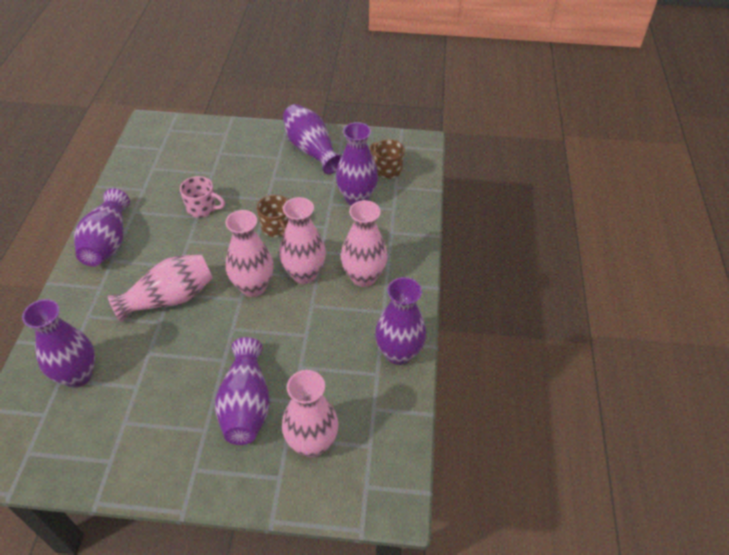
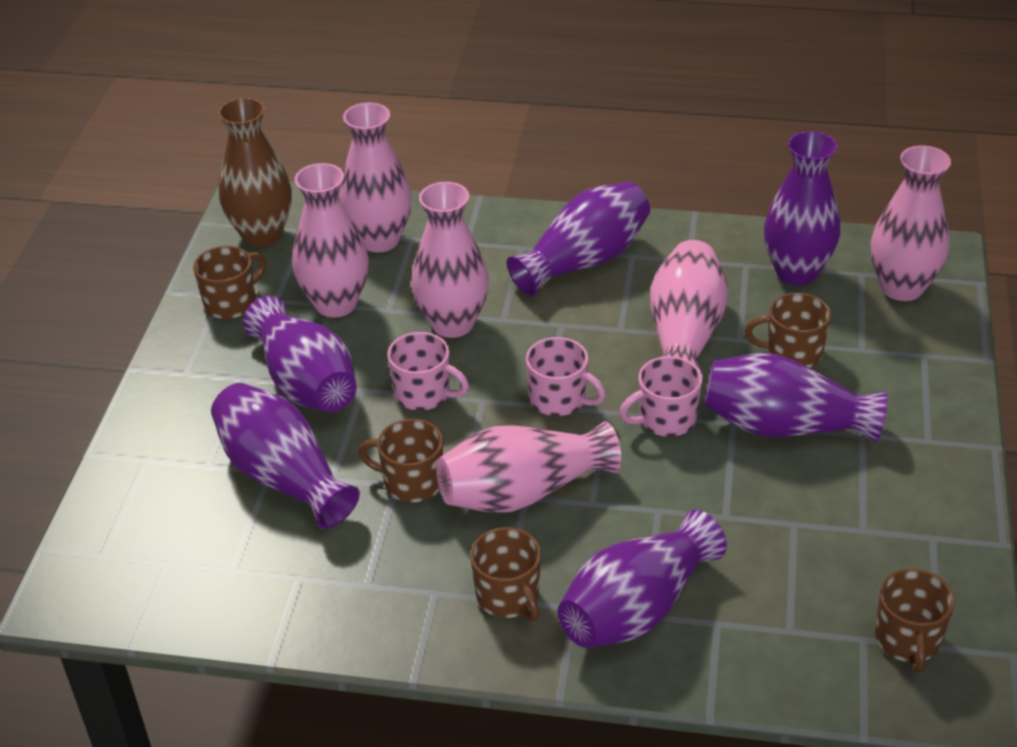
brown mug: [257,195,289,237] [370,139,405,179] = 2 -> [193,246,266,319] [358,419,443,502] [470,527,541,621] [744,293,831,368] [875,568,955,673] = 5
brown vase: none = 0 -> [218,98,292,247] = 1
pink mug: [180,176,225,218] = 1 -> [387,332,469,411] [526,337,606,416] [619,356,702,437] = 3
pink vase: [108,254,213,322] [225,210,274,297] [279,197,326,284] [282,370,339,457] [341,200,388,287] = 5 -> [292,163,369,317] [339,102,412,252] [411,182,489,338] [436,422,621,513] [650,240,728,379] [871,145,951,301] = 6

